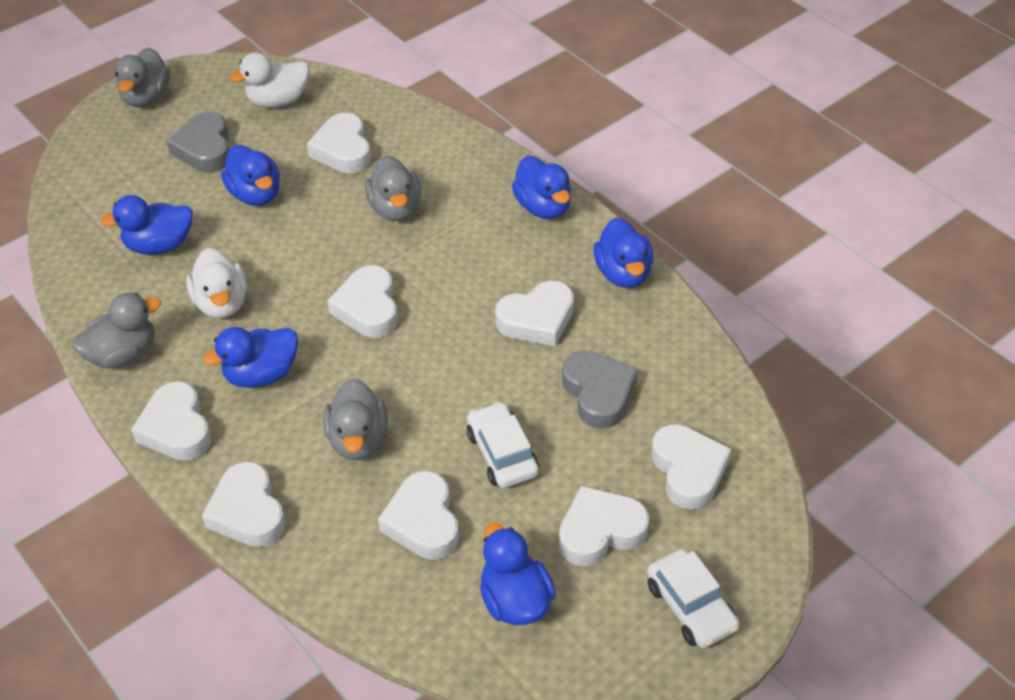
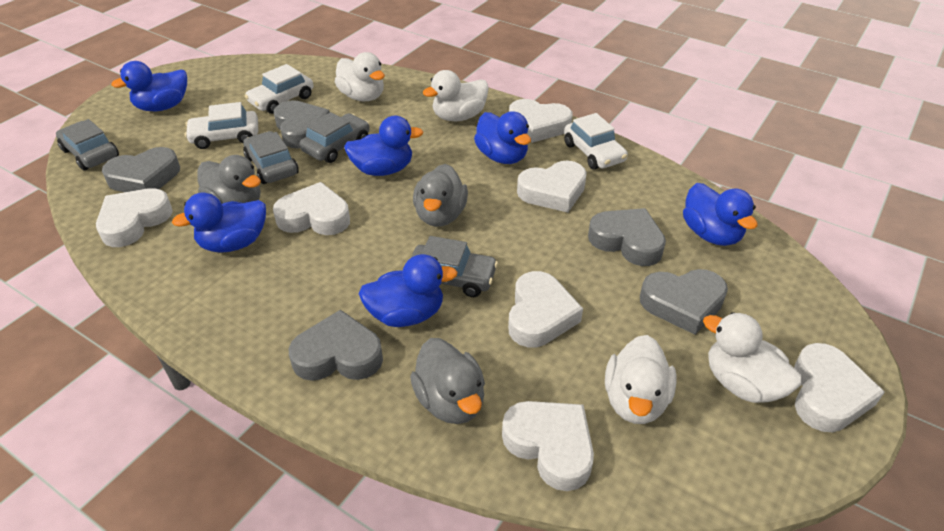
grey car: none = 0 -> [56,119,119,171] [243,131,299,184] [300,112,370,163] [411,236,498,297] = 4
grey duck: [72,293,161,369] [114,48,170,107] [323,378,388,460] [365,155,421,221] = 4 -> [197,155,261,204] [410,338,485,424] [413,164,468,227] = 3
grey heart: [166,112,229,172] [562,351,637,429] = 2 -> [102,147,180,192] [274,100,330,148] [289,310,383,381] [588,208,666,266] [640,269,728,335] = 5
white car: [467,402,539,488] [647,549,739,648] = 2 -> [185,102,258,149] [245,64,313,114] [564,113,628,170] = 3
white duck: [186,248,247,318] [229,52,309,108] = 2 -> [335,52,385,101] [423,70,489,121] [605,335,677,424] [703,312,802,403] = 4
white heart: [131,381,212,461] [202,462,286,547] [307,113,371,174] [327,265,398,338] [378,471,459,560] [495,280,574,346] [559,486,649,566] [651,424,731,509] = 8 -> [96,188,173,247] [273,182,350,235] [502,401,594,491] [508,271,583,347] [509,99,572,143] [517,160,587,213] [794,343,885,432] = 7

